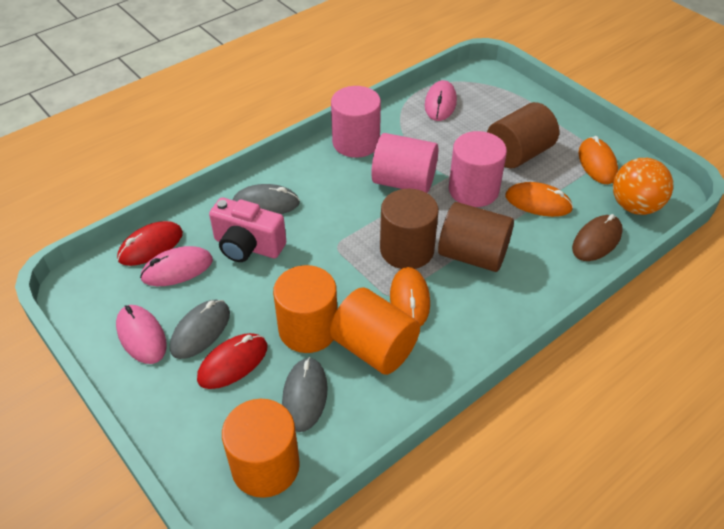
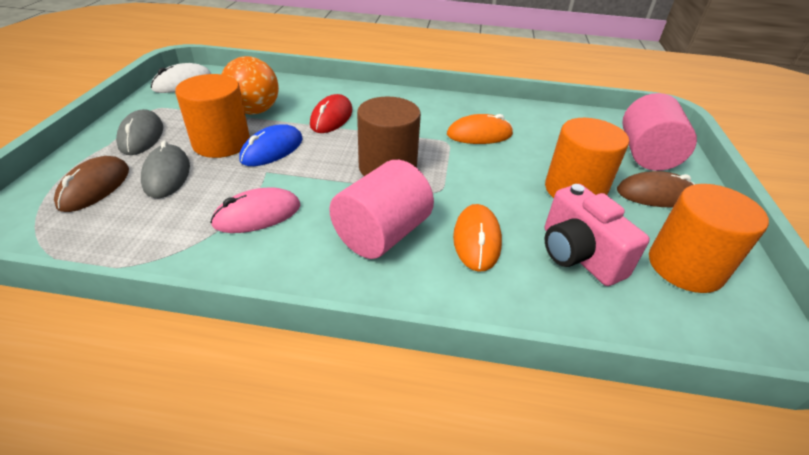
blue mouse: none = 0 -> [240,124,303,166] = 1
brown cylinder: [380,189,439,269] [438,202,514,272] [487,102,559,168] = 3 -> [357,97,421,176] = 1
brown mouse: [572,214,623,261] = 1 -> [54,156,129,212] [617,171,695,207] = 2
grey mouse: [170,300,230,359] [233,184,300,214] [282,357,328,432] = 3 -> [116,109,163,155] [141,141,190,198] = 2
orange mouse: [390,267,430,327] [505,182,573,217] [578,136,618,184] = 3 -> [447,114,513,144] [453,204,502,272] = 2
pink cylinder: [331,86,381,158] [371,133,438,193] [449,131,507,207] = 3 -> [329,160,434,259] [622,93,697,171] = 2
pink mouse: [116,305,167,364] [140,246,213,286] [425,80,457,121] = 3 -> [210,187,300,233] = 1
red mouse: [117,221,183,266] [197,333,267,389] = 2 -> [310,94,352,133] = 1
white mouse: none = 0 -> [151,63,211,93] = 1

